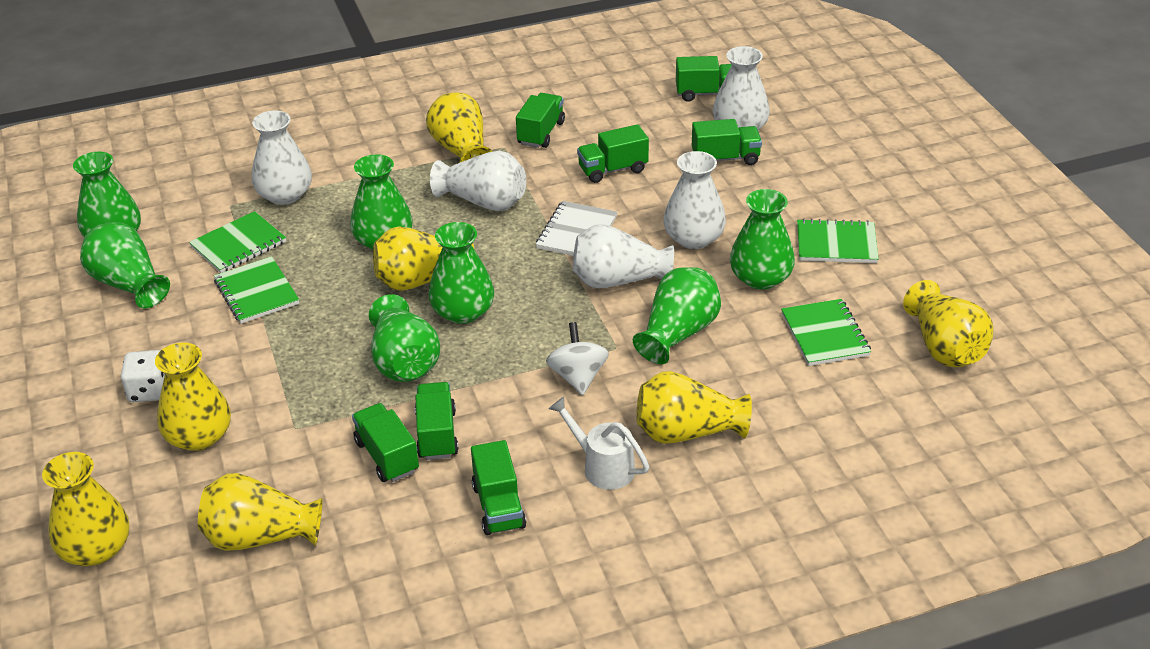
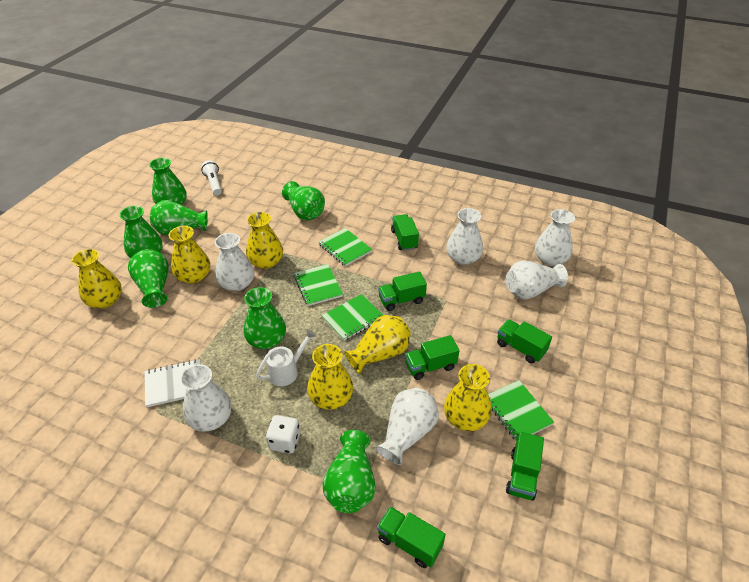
green truck: [352,403,419,482] [415,382,459,460] [471,440,526,535] [516,93,565,148] [577,124,649,183] [676,56,732,102] [692,119,762,165] = 7 -> [377,506,446,568] [378,272,427,311] [391,214,419,251] [405,335,460,380] [497,319,552,363] [506,432,544,501] = 6
white flashlight: none = 0 -> [201,160,222,195] = 1
white spinning top: [546,322,609,395] = 1 -> none = 0
white vase: [252,110,312,205] [430,151,526,211] [573,224,674,288] [663,151,726,249] [713,46,770,130] = 5 -> [180,364,232,432] [215,233,254,291] [376,388,439,465] [446,208,483,265] [506,261,568,300] [535,209,575,266] = 6
yellow vase: [42,452,129,566] [155,343,231,451] [198,473,322,551] [373,226,474,291] [426,92,492,162] [636,371,752,444] [903,280,994,367] = 7 -> [72,249,122,308] [168,226,210,284] [246,212,283,269] [307,344,353,410] [344,315,411,374] [444,364,492,431] = 6

